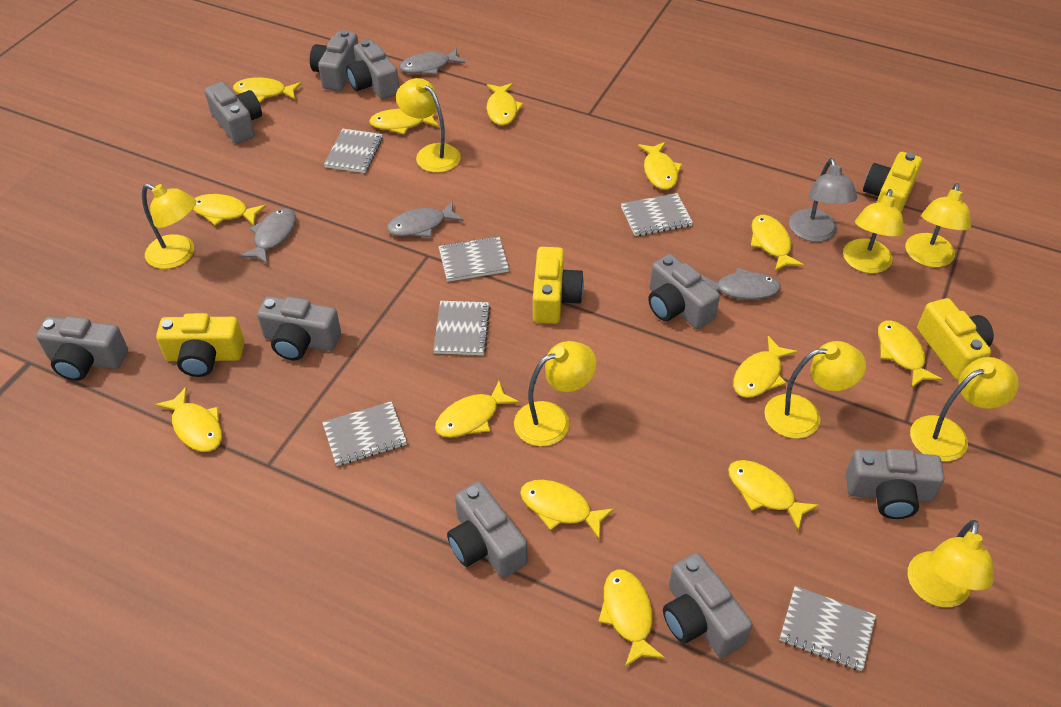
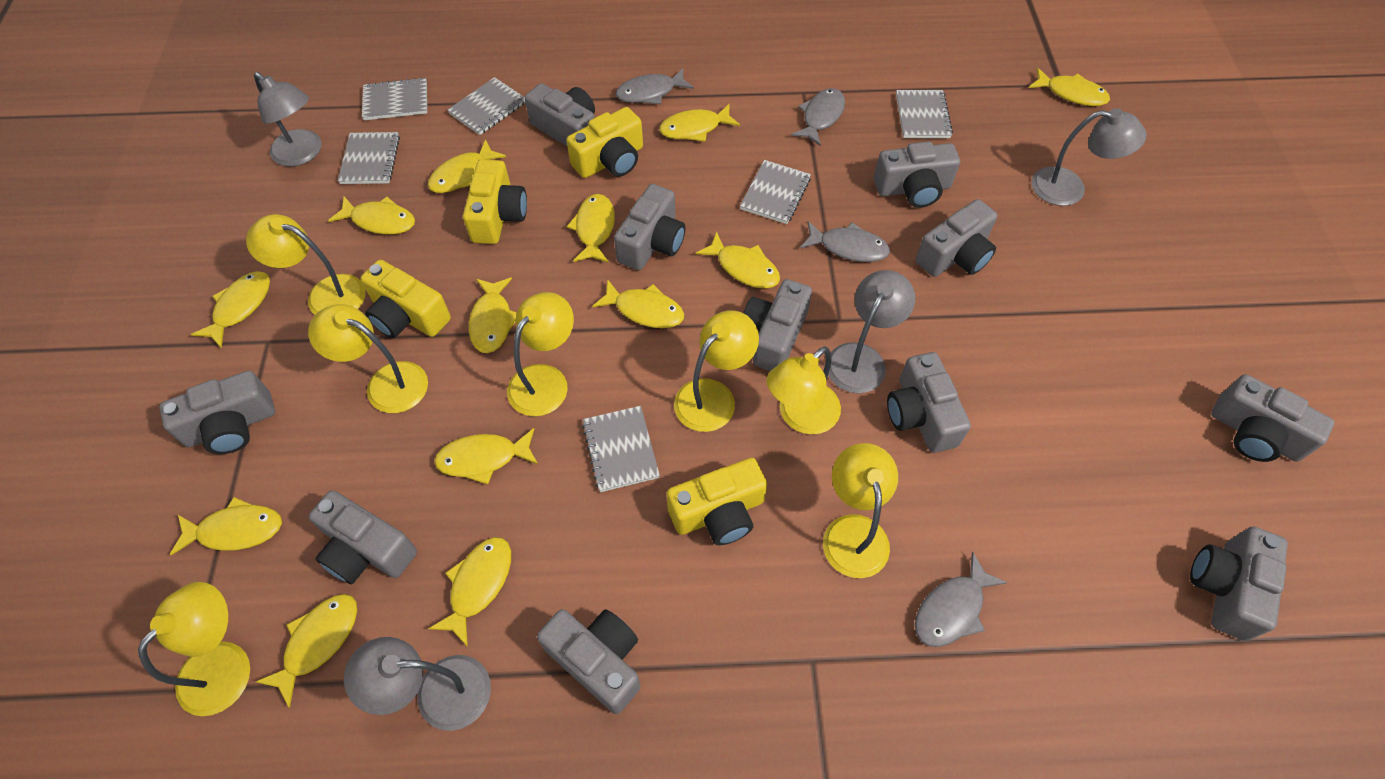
grey camera: [36,316,128,381] [204,82,262,144] [257,296,341,360] [310,30,358,91] [346,40,399,99] [447,482,527,578] [648,254,720,329] [663,553,753,658] [846,449,944,519] = 9 -> [159,370,275,454] [309,490,417,584] [525,83,595,146] [537,609,641,714] [614,184,686,270] [743,279,812,371] [874,142,960,208] [887,352,971,453] [915,199,997,277] [1190,527,1288,641] [1211,374,1334,462] = 11
grey lamp: [789,158,857,242] = 1 -> [254,72,321,167] [344,637,491,731] [828,270,915,393] [1032,109,1146,206] = 4
yellow lamp: [142,184,196,269] [396,78,461,173] [514,341,597,446] [764,341,866,438] [843,189,904,273] [906,183,971,267] [908,520,994,607] [910,357,1019,461] = 8 -> [138,582,250,716] [246,214,366,315] [308,304,428,413] [507,292,574,417] [674,310,759,432] [766,346,841,435] [823,443,898,578] = 7

